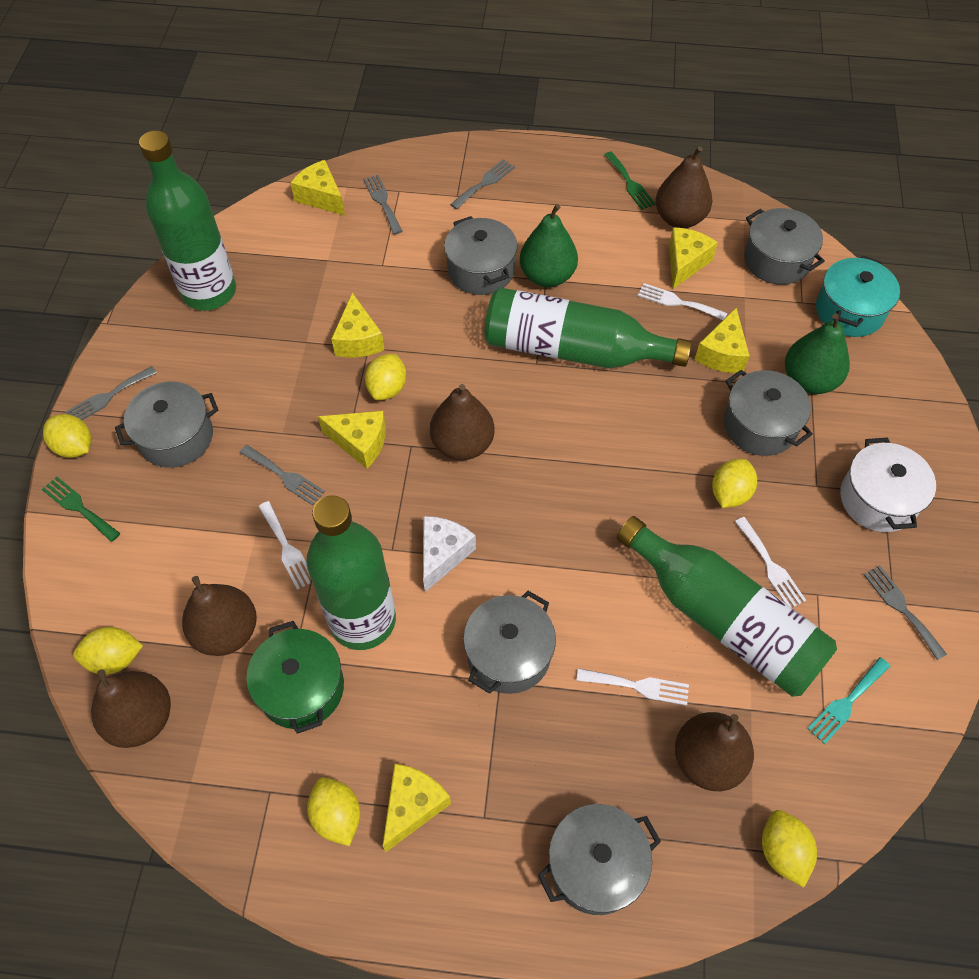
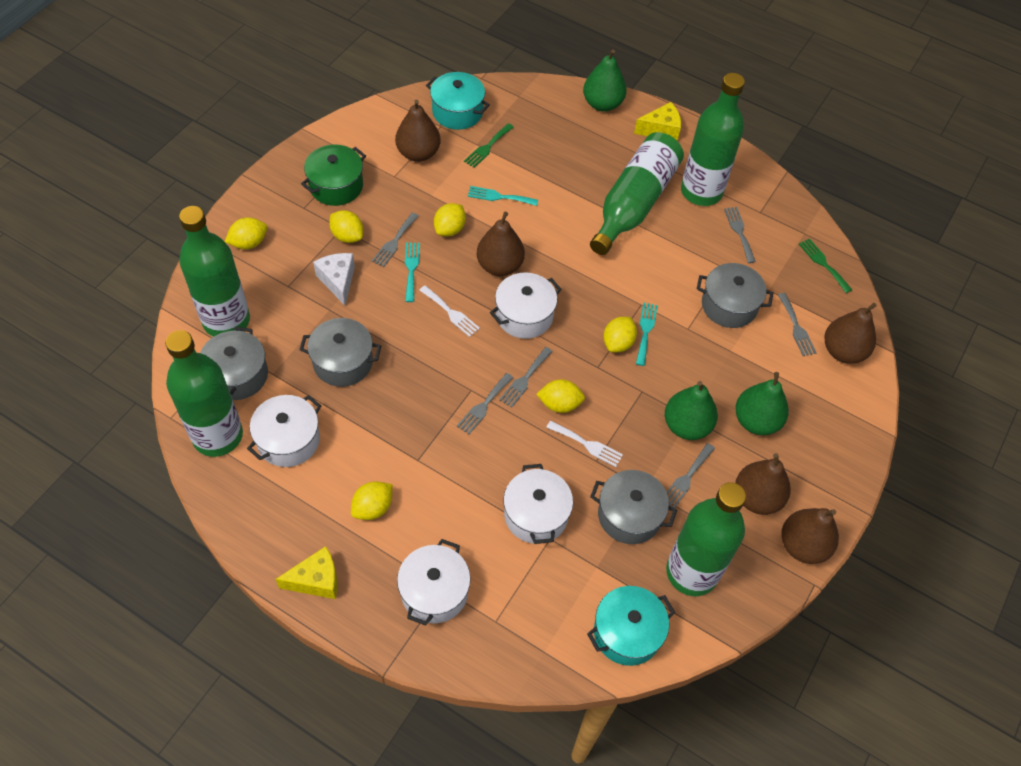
green bottle: [139,130,236,310] [306,495,396,650] [484,287,692,368] [617,516,837,697] = 4 -> [165,330,243,457] [179,206,250,337] [590,132,684,255] [666,482,746,596] [681,73,745,206] = 5
green pear: [520,204,578,287] [785,313,850,394] = 2 -> [583,49,627,112] [665,381,718,440] [735,372,789,435] = 3
grey fork: [65,366,157,420] [240,445,325,505] [363,175,403,234] [450,160,515,209] [863,565,947,660] = 5 -> [372,212,419,267] [457,373,513,434] [499,347,553,408] [667,443,715,509] [724,207,756,263] [778,293,816,356] = 6
grey pot: [115,381,218,468] [444,216,517,295] [463,591,556,694] [538,804,661,915] [724,370,813,456] [744,208,825,285] = 6 -> [200,327,268,400] [300,318,381,387] [590,470,677,544] [697,263,773,328] = 4
turquoise fork: [807,657,890,744] = 1 -> [405,242,420,302] [468,186,538,206] [636,303,658,366] = 3
turquoise pot: [816,255,900,337] = 1 -> [426,72,490,130] [587,586,676,666] = 2
white fork: [258,501,310,590] [576,668,689,706] [638,283,727,320] [735,517,806,608] = 4 -> [419,285,480,337] [546,420,623,467] = 2
white pot: [840,438,936,532] = 1 -> [247,395,321,467] [397,539,471,626] [490,272,562,339] [503,464,573,544] = 4
yellow cheese: [291,160,345,215] [318,411,386,469] [331,293,384,358] [382,764,451,852] [669,227,718,289] [695,308,750,373] = 6 -> [275,546,338,599] [634,102,681,141] = 2

